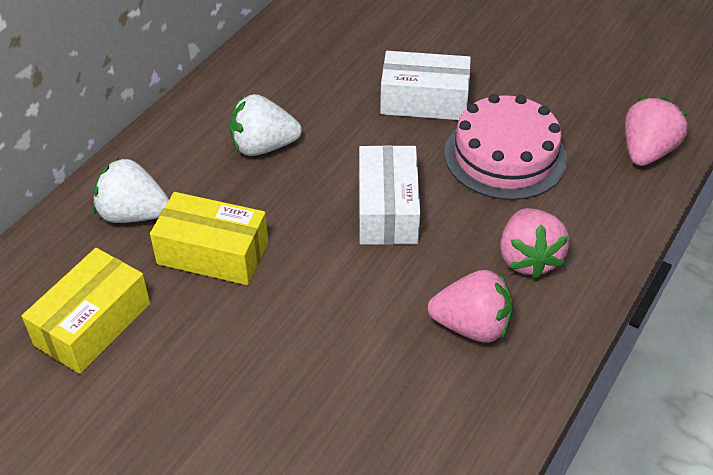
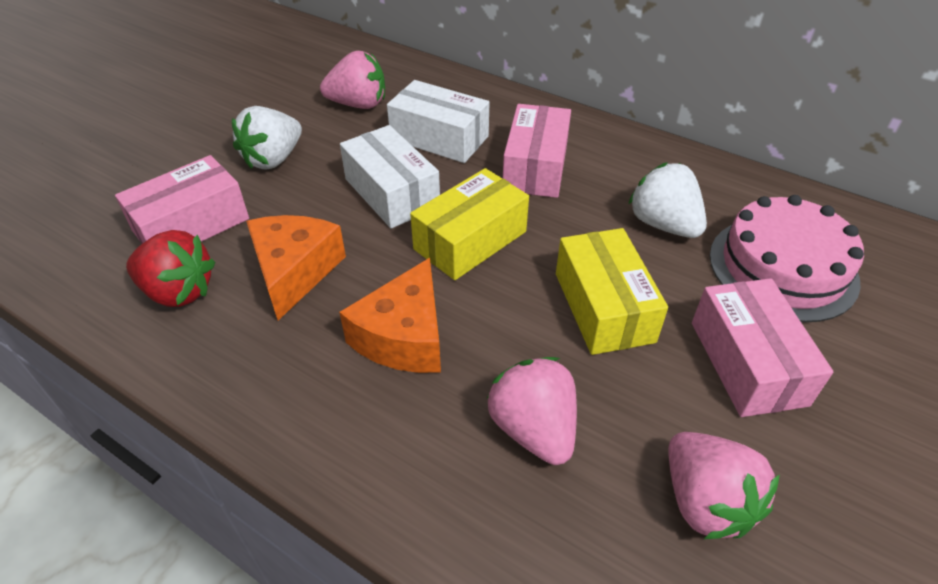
orange cheese: none = 0 -> [246,215,346,320] [339,258,441,373] = 2
pink box: none = 0 -> [115,155,249,244] [503,104,571,198] [692,278,833,417] = 3
red strawberry: none = 0 -> [126,230,215,307] = 1

